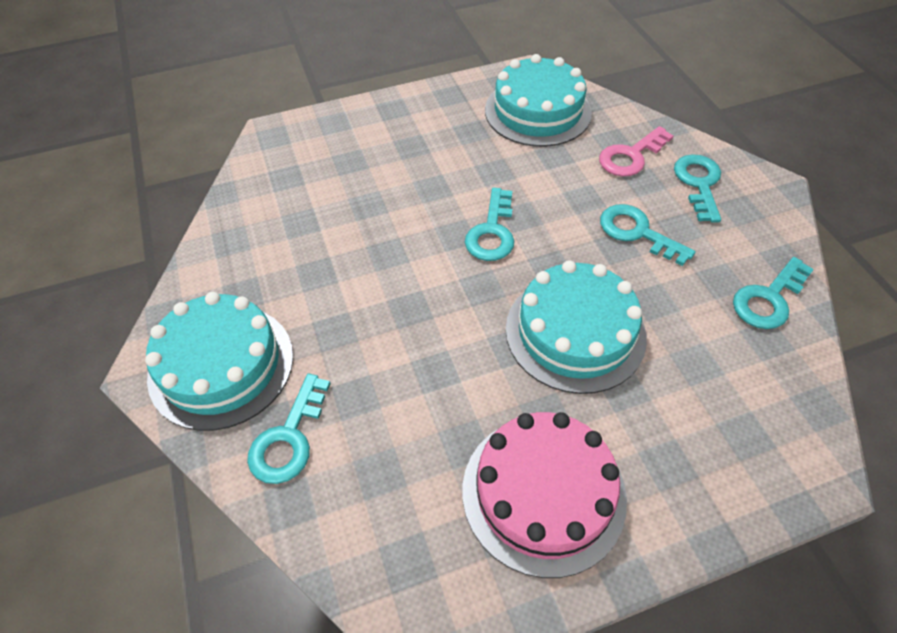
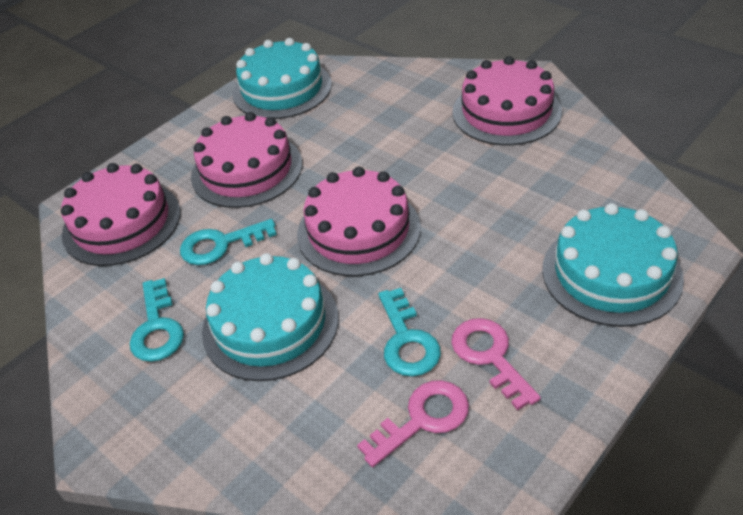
pink cake: [462,412,627,578] = 1 -> [61,163,181,266] [191,112,302,208] [297,167,421,276] [452,56,562,145] = 4
pink key: [599,126,674,177] = 1 -> [357,380,469,467] [451,318,541,410] = 2
turquoise key: [247,374,331,484] [465,188,514,261] [600,204,696,266] [674,154,721,223] [733,257,814,329] = 5 -> [130,278,184,362] [180,219,277,265] [378,288,441,377] = 3

